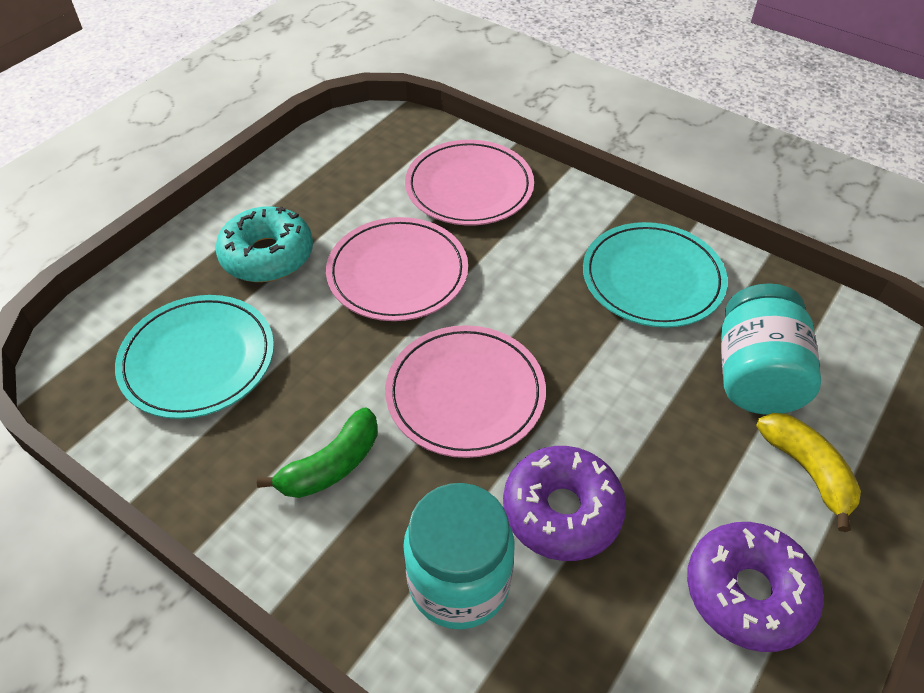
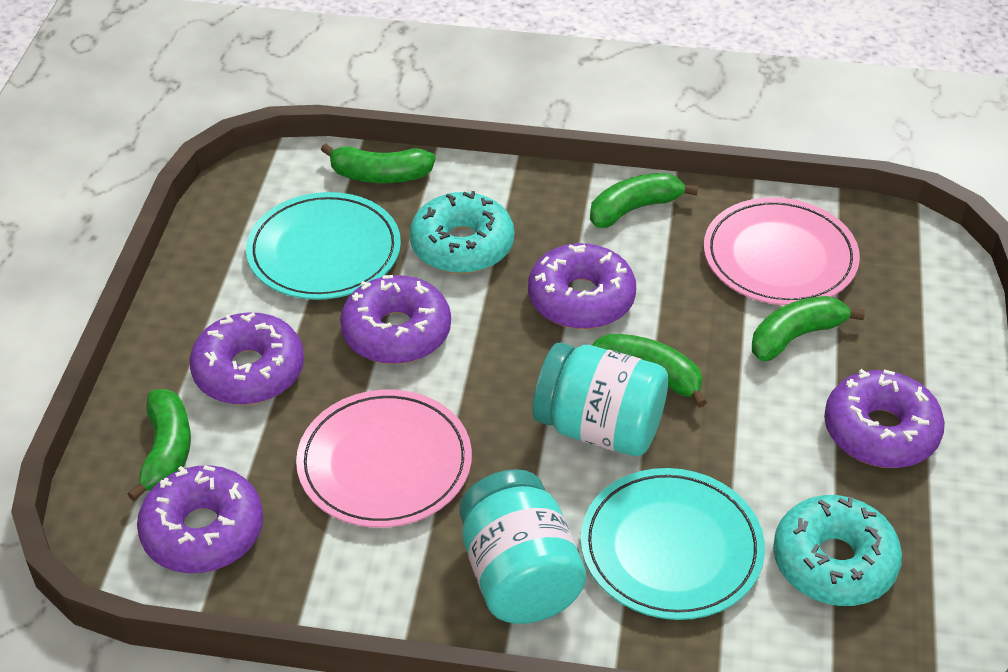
green banana: [257,408,378,498] = 1 -> [127,389,191,502] [321,143,435,183] [590,173,698,228] [592,334,707,408] [752,296,865,361] = 5
pink plate: [326,217,468,321] [385,325,546,458] [405,140,534,225] = 3 -> [296,390,472,528] [704,197,860,305] = 2
purple donut: [503,446,626,561] [687,522,824,652] = 2 -> [137,465,263,573] [189,312,304,405] [340,275,451,364] [528,243,636,329] [824,369,945,468] = 5
turquoise donut: [215,206,313,282] = 1 -> [410,191,514,274] [773,495,902,606] = 2
yellow banana: [756,413,861,532] = 1 -> none = 0

